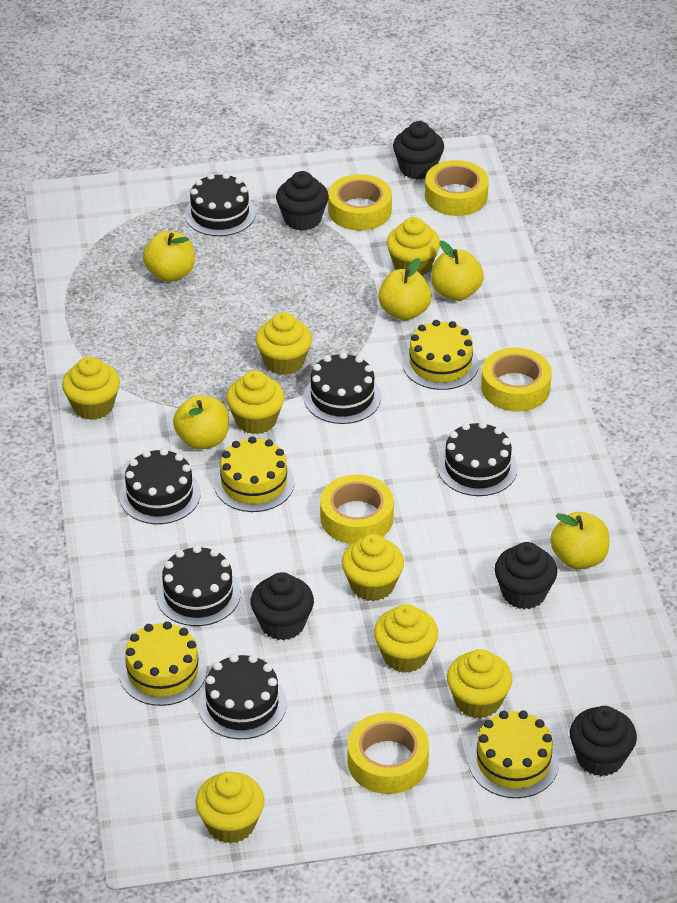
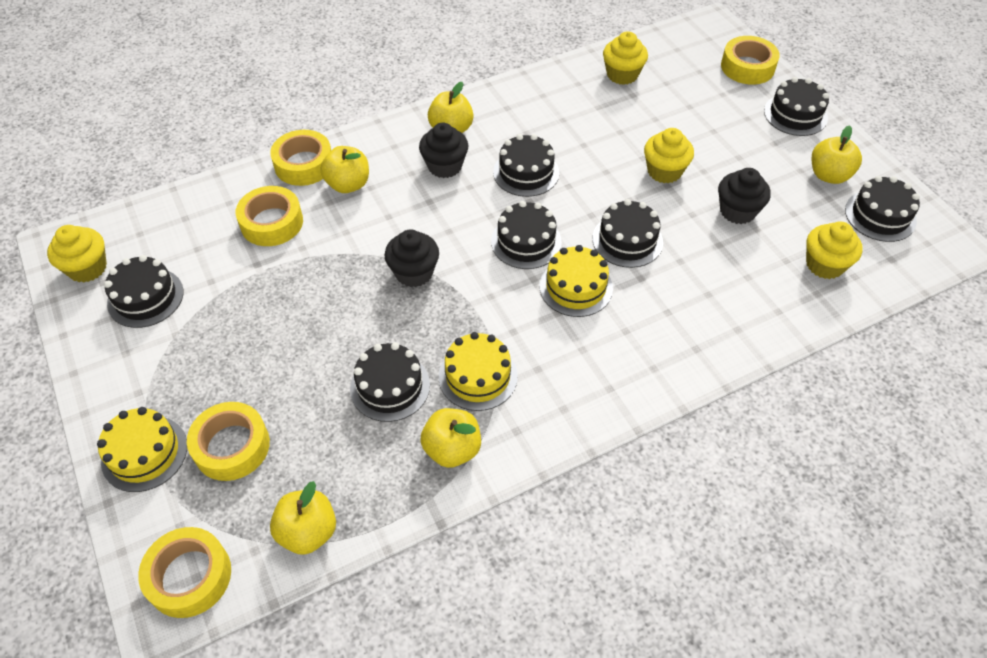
black cake: [119,448,201,524] [156,545,241,626] [185,173,256,236] [198,654,287,739] [304,352,381,424] [437,421,518,496] = 6 -> [104,255,183,328] [350,342,430,422] [491,201,562,269] [493,134,559,197] [592,199,663,268] [764,77,829,136] [845,176,920,242] = 7
black cupcake: [251,572,314,640] [276,171,329,231] [393,121,444,180] [495,542,557,609] [570,706,637,776] = 5 -> [385,229,439,287] [419,123,468,178] [718,168,771,224] = 3
yellow cake: [119,621,207,706] [214,436,294,512] [403,320,479,390] [468,710,559,798] = 4 -> [97,407,187,492] [439,332,518,411] [540,245,613,317] = 3
yellow cupcake: [62,356,120,420] [196,772,264,843] [226,370,284,434] [256,312,312,375] [342,534,404,601] [374,604,438,673] [386,217,440,276] [447,649,512,719] = 8 -> [47,225,107,283] [603,31,648,85] [644,128,694,183] [806,221,863,279] = 4

